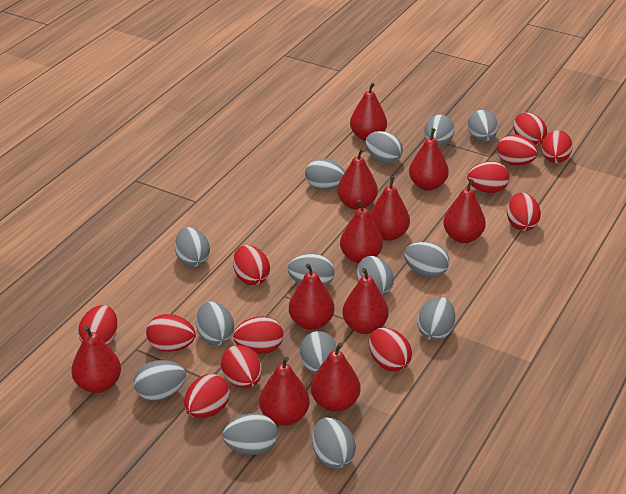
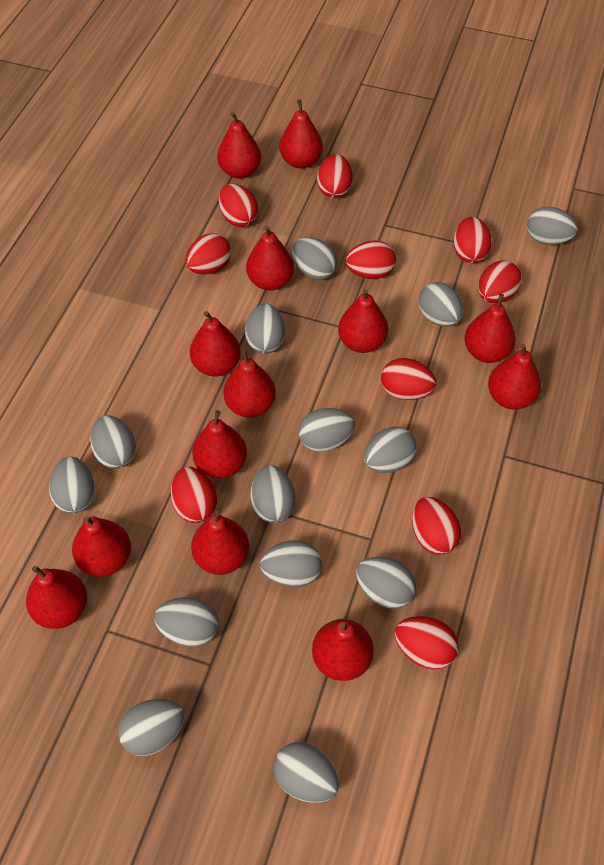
red egg: [78,305,118,345] [146,314,196,352] [184,374,230,418] [221,345,262,388] [233,245,270,285] [233,316,283,354] [369,328,412,372] [467,161,510,193] [497,134,538,165] [507,193,541,231] [514,113,547,146] [541,130,573,163] = 12 -> [171,467,217,523] [185,233,231,275] [219,184,258,227] [317,154,353,198] [346,241,396,279] [381,358,436,400] [395,616,458,669] [412,497,461,555] [453,217,492,263] [478,261,521,303] = 10
red pear: [71,326,121,393] [259,357,310,426] [289,263,334,330] [311,343,361,412] [337,148,378,210] [340,199,383,264] [342,268,389,334] [350,83,387,141] [370,176,410,241] [409,128,449,191] [443,179,486,243] = 11 -> [26,566,87,629] [72,517,131,577] [190,311,241,377] [191,507,249,575] [192,410,247,479] [217,112,261,179] [223,349,276,418] [246,226,294,291] [279,99,323,169] [312,619,374,681] [338,289,388,353] [464,294,516,363] [488,344,541,410] = 13

